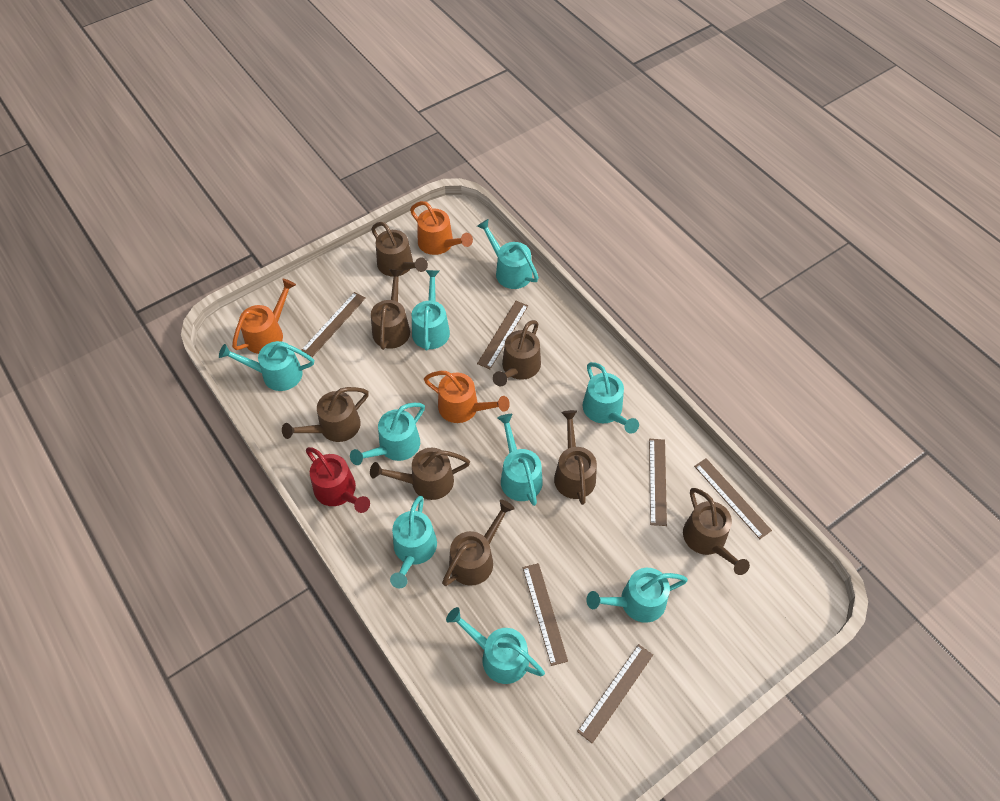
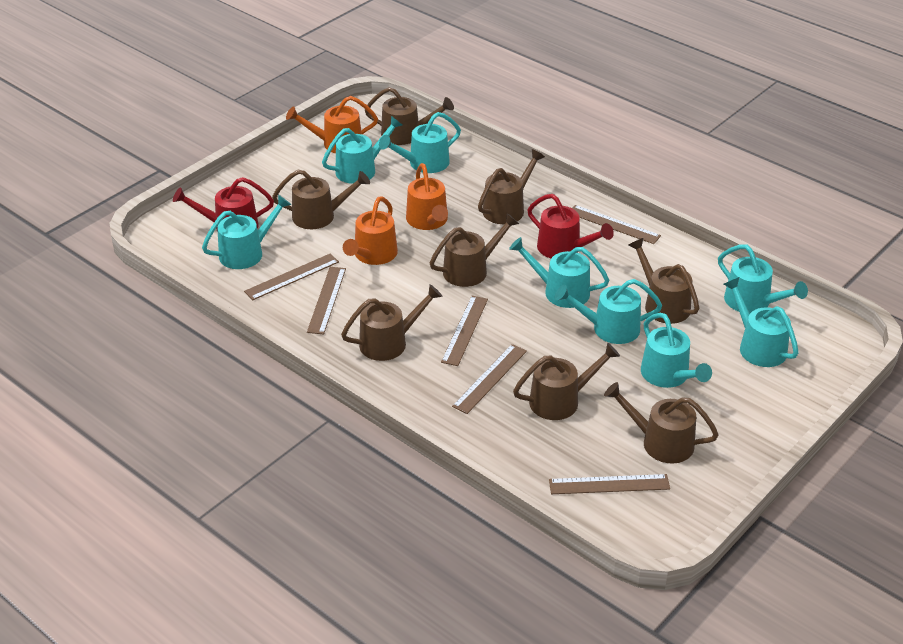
red watering can: [306,447,370,513] = 1 -> [173,177,274,232] [527,194,614,258] = 2
turquoise watering can: [219,341,314,391] [350,403,425,465] [390,496,437,588] [412,270,450,351] [446,607,545,684] [477,219,539,289] [497,414,543,506] [583,362,639,434] [586,568,688,623] = 9 -> [202,195,291,269] [322,116,402,184] [379,112,461,173] [509,237,609,308] [555,279,662,344] [641,313,712,388] [718,244,808,313] [723,277,799,367] = 8

